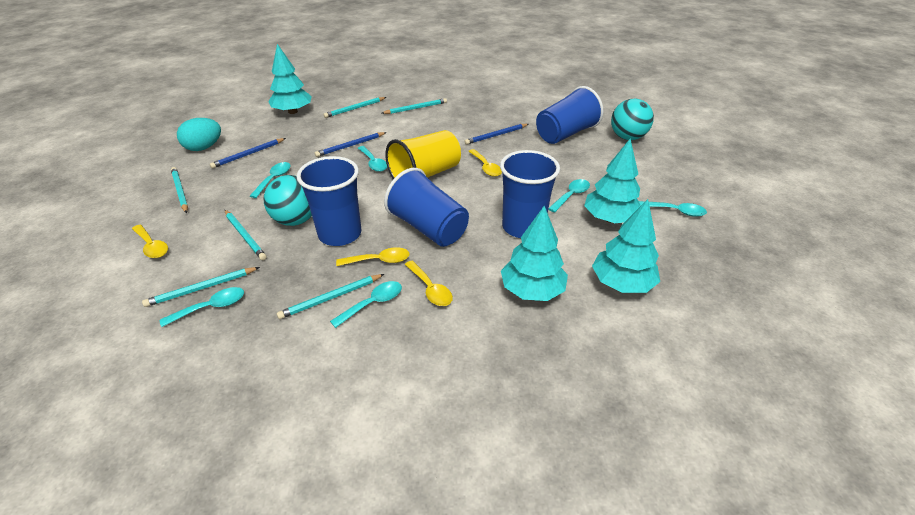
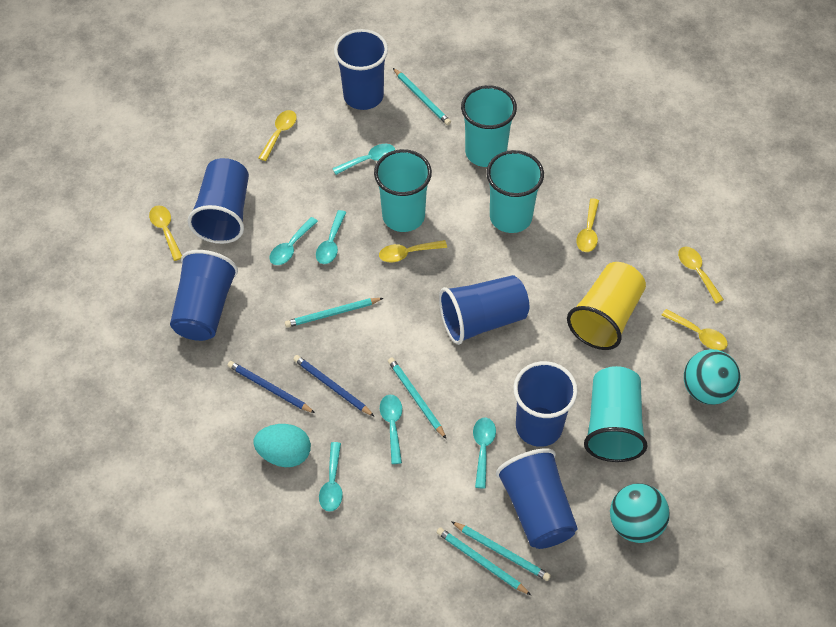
blue cup: [297,156,361,246] [384,168,469,247] [500,150,560,238] [536,86,603,144] = 4 -> [170,250,238,341] [188,158,249,244] [334,29,388,110] [439,275,529,345] [496,448,578,549] [513,361,578,447] = 6
blue pencil: [210,138,286,168] [315,132,387,157] [464,124,528,145] = 3 -> [227,361,315,413] [293,355,375,417] = 2
turquoise cup: none = 0 -> [374,149,432,232] [461,85,517,167] [486,150,544,233] [584,366,647,462] = 4
turquoise pencil: [142,267,260,307] [171,167,188,213] [225,210,267,260] [277,274,384,319] [323,97,386,118] [381,98,447,114] = 6 -> [285,298,383,328] [388,357,446,439] [393,68,451,125] [436,527,531,595] [451,521,551,581] = 5
turquoise tree: [268,44,312,114] [501,206,568,301] [584,139,641,223] [592,199,660,293] = 4 -> none = 0
yellow spoon: [132,225,168,258] [336,247,410,266] [405,260,453,306] [468,149,502,177] = 4 -> [149,205,182,261] [258,110,297,161] [379,240,447,263] [576,198,599,252] [661,309,728,351] [678,246,724,304] = 6

